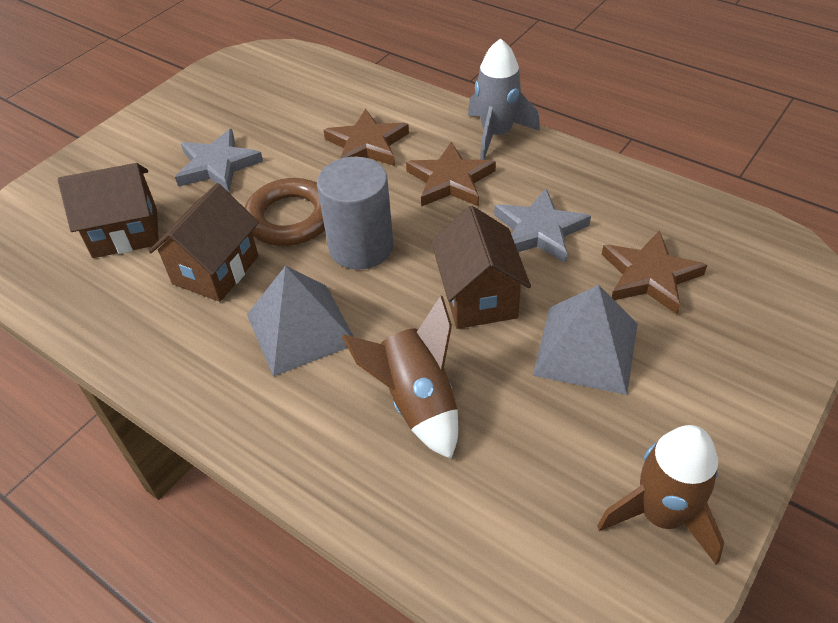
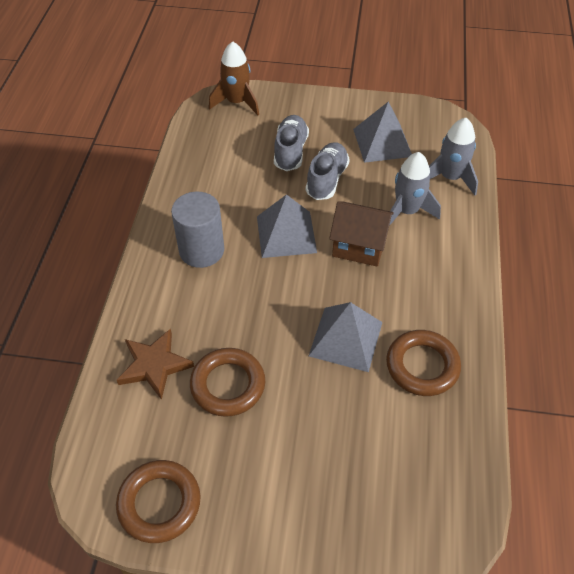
brown house: [58,163,159,258] [149,183,259,302] [431,206,531,329] = 3 -> [329,201,394,267] = 1
brown ring: [245,178,325,246] = 1 -> [116,460,201,543] [190,348,265,417] [386,330,461,396] = 3
brown rocket: [341,296,458,459] [597,425,724,565] = 2 -> [209,41,259,116] = 1
brown star: [324,109,409,166] [406,142,496,207] [602,230,707,314] = 3 -> [117,329,194,400] = 1
grey pyramid: [247,266,354,377] [533,285,638,395] = 2 -> [257,194,317,258] [309,302,382,372] [353,102,412,163] = 3
grey rocket: [468,38,540,160] = 1 -> [389,152,441,226] [429,118,478,195] = 2
grey shoe: none = 0 -> [274,115,309,171] [306,142,350,200] = 2
grey star: [175,129,263,192] [494,189,591,263] = 2 -> none = 0

